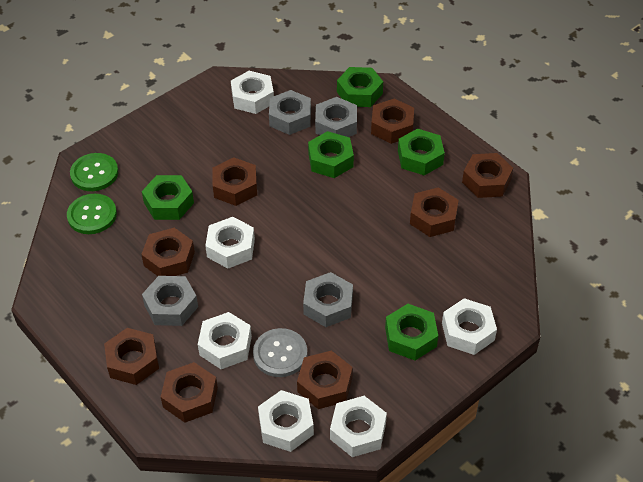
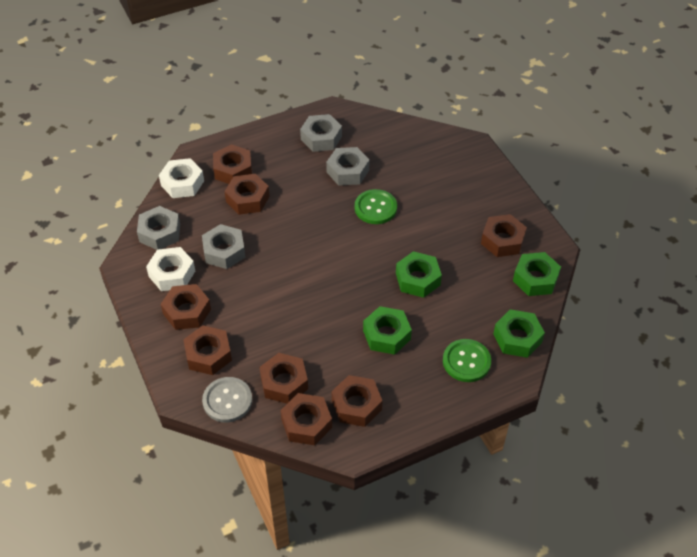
green nut: [142,175,194,220] [308,131,354,178] [337,67,383,107] [385,304,438,360] [398,129,445,175] = 5 -> [363,306,412,355] [396,251,442,298] [493,309,545,358] [513,252,561,296] = 4
white nut: [198,312,252,369] [205,217,255,268] [231,71,274,114] [258,390,314,452] [330,396,387,457] [442,298,497,355] = 6 -> [146,247,195,291] [159,158,204,198] = 2

